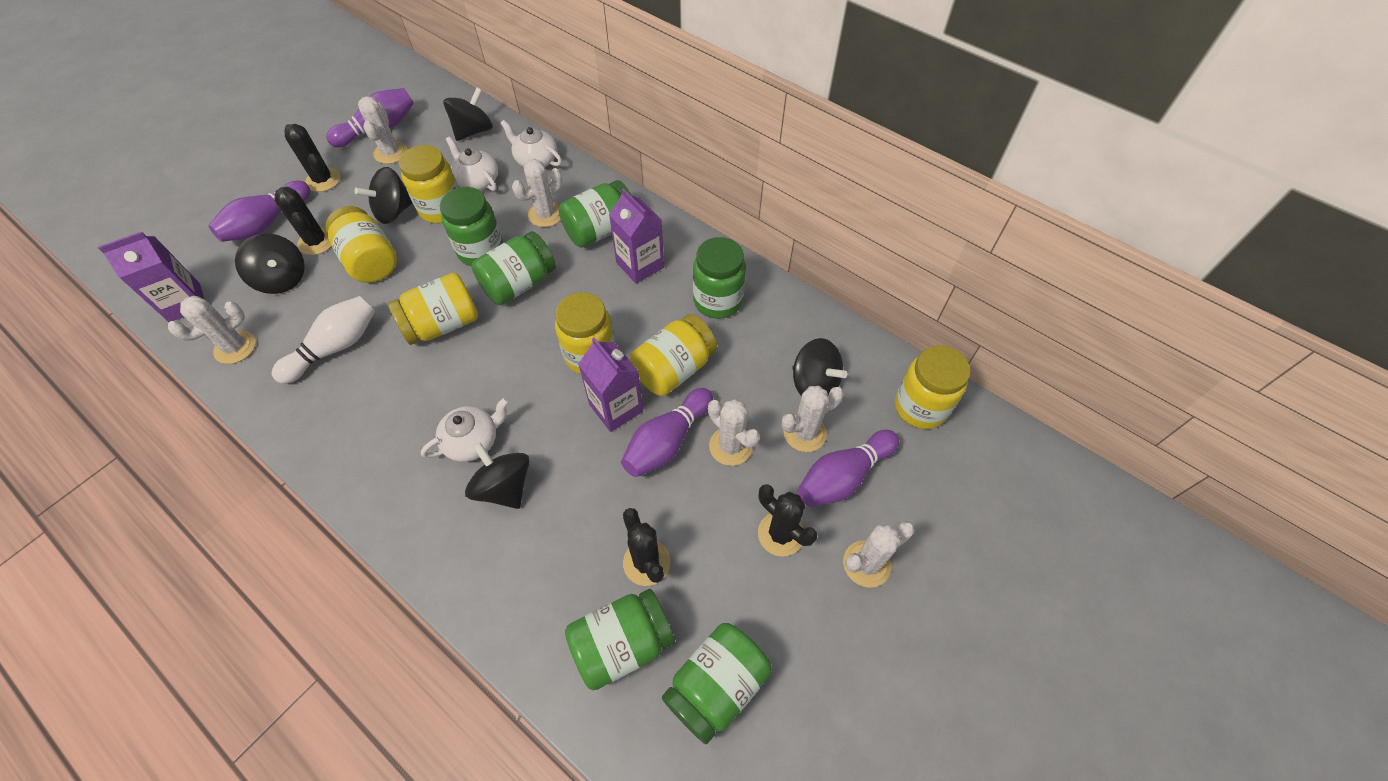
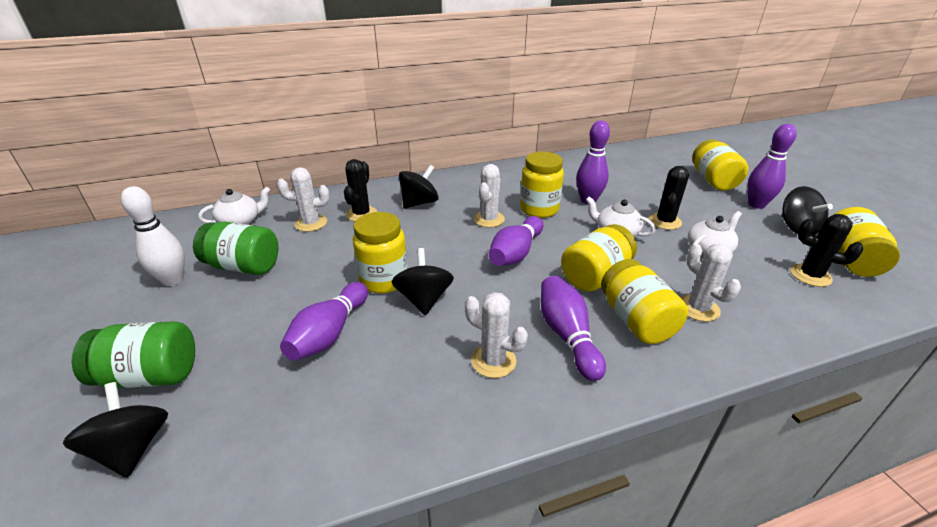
black cactus: [274,187,331,255] [284,124,340,192] [623,508,671,586] [758,484,817,556] = 4 -> [344,159,377,222] [649,166,689,230] [791,214,863,287] = 3
black spinning top: [235,234,305,294] [355,167,412,224] [443,87,493,141] [465,442,530,509] [792,338,847,396] = 5 -> [63,382,168,478] [392,248,454,315] [399,165,439,209] [781,186,833,235] = 4
green jar: [440,187,504,266] [472,231,556,305] [558,180,632,248] [565,589,675,690] [662,623,772,744] [693,237,746,319] = 6 -> [72,321,195,388] [193,221,278,275] = 2
purple bowling pin: [208,181,311,242] [326,88,414,147] [621,388,713,477] [798,430,899,507] = 4 -> [280,282,368,361] [489,216,543,266] [541,276,606,381] [576,121,610,204] [747,124,797,209] = 5
purple carton: [98,231,205,322] [578,338,643,432] [609,188,664,284] = 3 -> none = 0
white cactus: [168,296,255,364] [358,96,407,164] [512,159,563,227] [708,399,760,466] [781,386,844,452] [843,521,915,588] = 6 -> [277,167,330,232] [465,292,528,378] [474,164,505,228] [680,244,741,322] = 4

